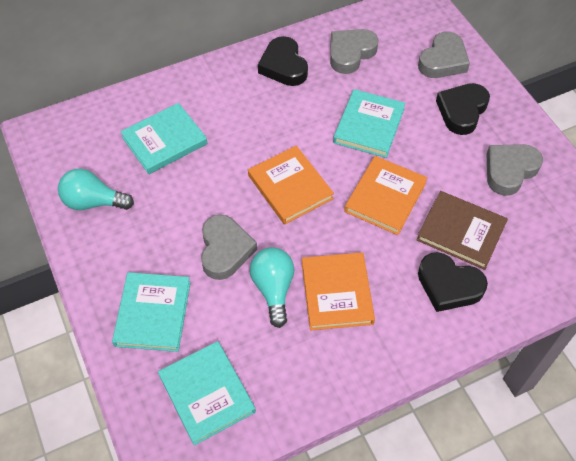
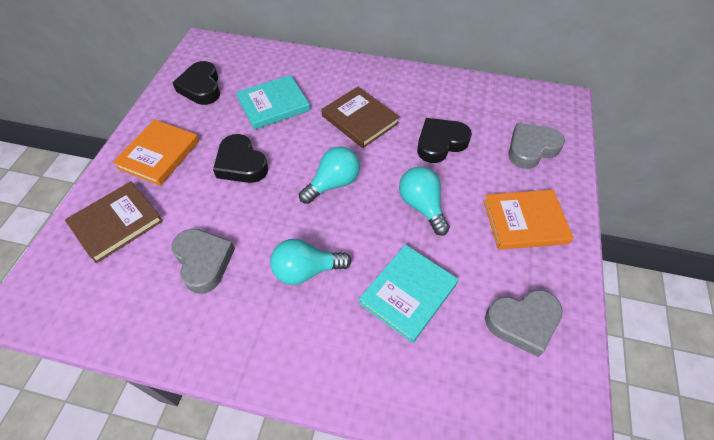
brown book: [416,191,508,270] = 1 -> [65,181,163,263] [322,87,400,148] = 2
grey heart: [201,215,257,280] [330,29,379,74] [418,31,470,78] [486,144,543,196] = 4 -> [171,229,235,294] [485,290,563,357] [508,123,565,169] = 3
orange book: [248,146,334,225] [302,252,375,330] [344,156,427,235] = 3 -> [113,119,199,186] [483,190,574,250] = 2
turquoise book: [112,272,191,352] [120,103,207,174] [158,341,256,446] [333,89,405,158] = 4 -> [236,75,310,130] [359,244,458,343] = 2
turquoise light bulb: [58,169,134,210] [250,247,294,328] = 2 -> [270,239,352,285] [299,146,360,204] [399,167,450,236] = 3

